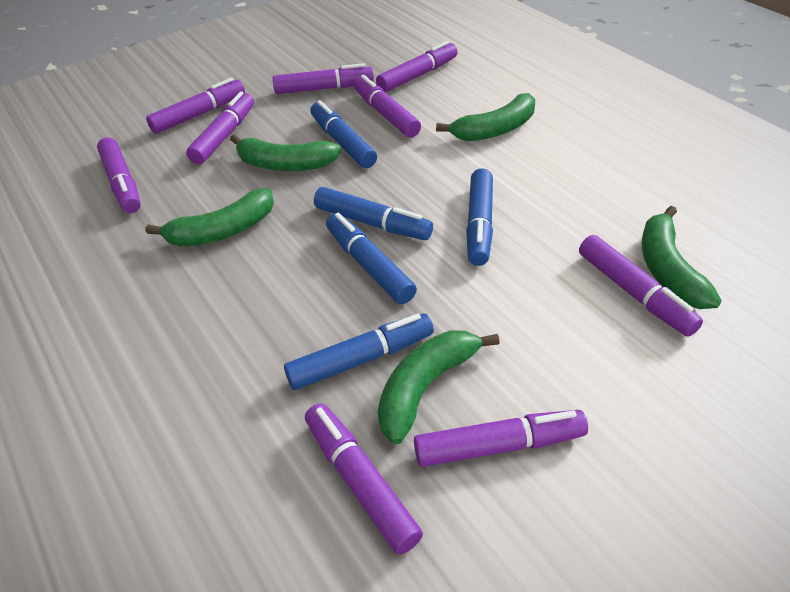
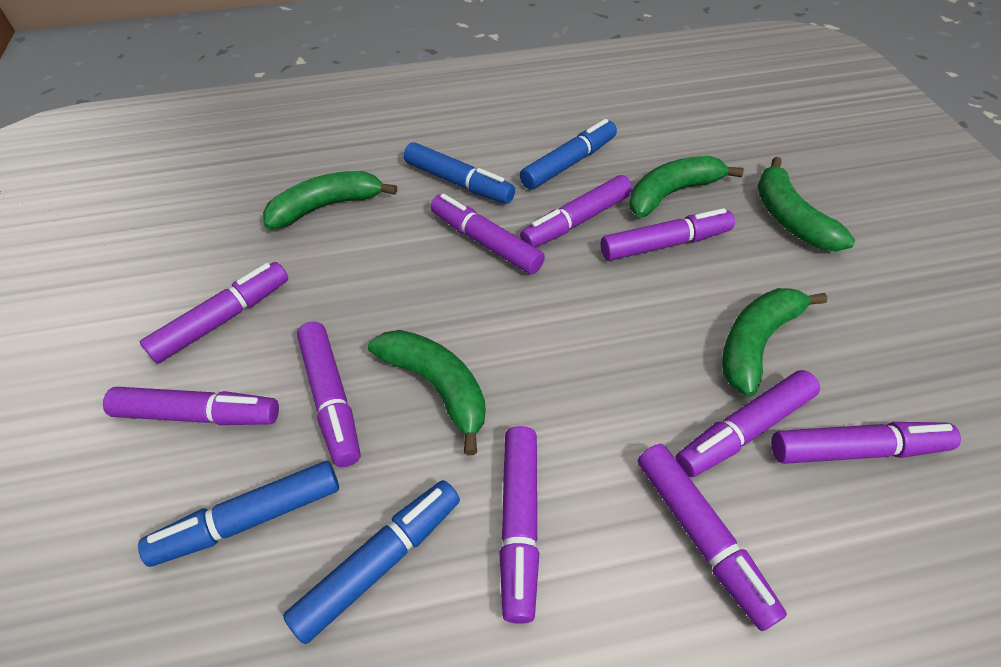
blue marker: [284,313,434,390] [310,100,377,168] [314,187,433,240] [326,213,417,304] [466,168,493,266] = 5 -> [138,461,339,567] [283,480,460,644] [404,142,515,204] [520,119,617,190] = 4
purple marker: [97,137,141,213] [146,78,245,134] [186,91,254,164] [273,63,374,94] [305,403,423,555] [354,75,421,138] [376,41,458,92] [414,410,588,467] [579,235,703,337] = 9 -> [103,387,279,425] [140,262,288,364] [297,322,360,467] [430,193,545,275] [499,426,539,624] [520,175,633,248] [600,208,735,261] [638,444,787,631] [676,370,820,477] [771,422,961,464] = 10

